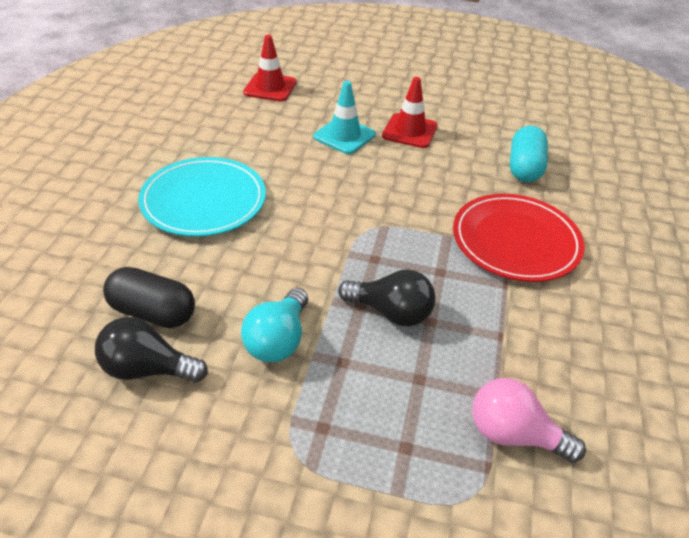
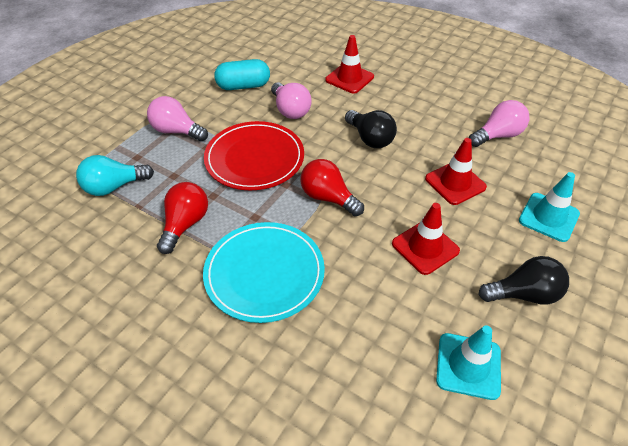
black capsule: [103,267,195,328] = 1 -> none = 0
pink light bulb: [472,378,586,463] = 1 -> [147,96,208,142] [271,82,312,119] [469,100,529,147] = 3
red light bulb: none = 0 -> [157,182,208,254] [300,159,364,216] = 2
red traffic cone: [243,35,297,102] [382,77,438,148] = 2 -> [325,35,374,94] [392,203,460,275] [425,138,487,205] = 3
turquoise traffic cone: [313,81,376,154] = 1 -> [436,325,501,400] [519,172,580,242] = 2

